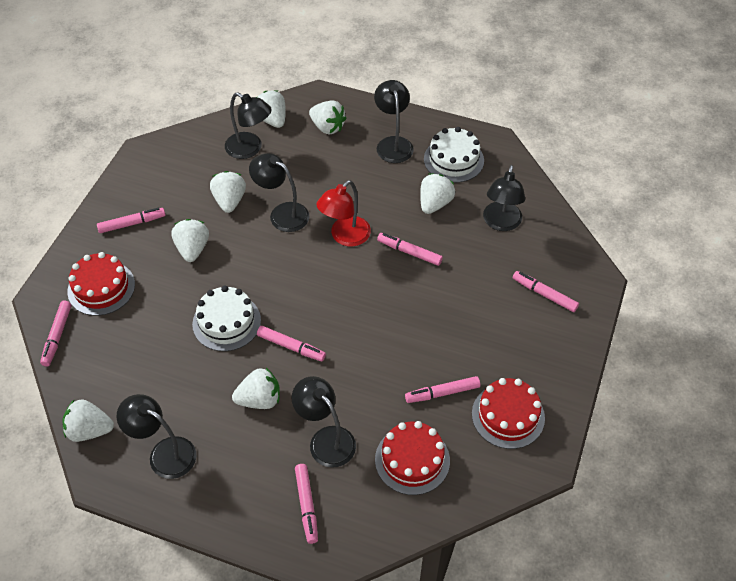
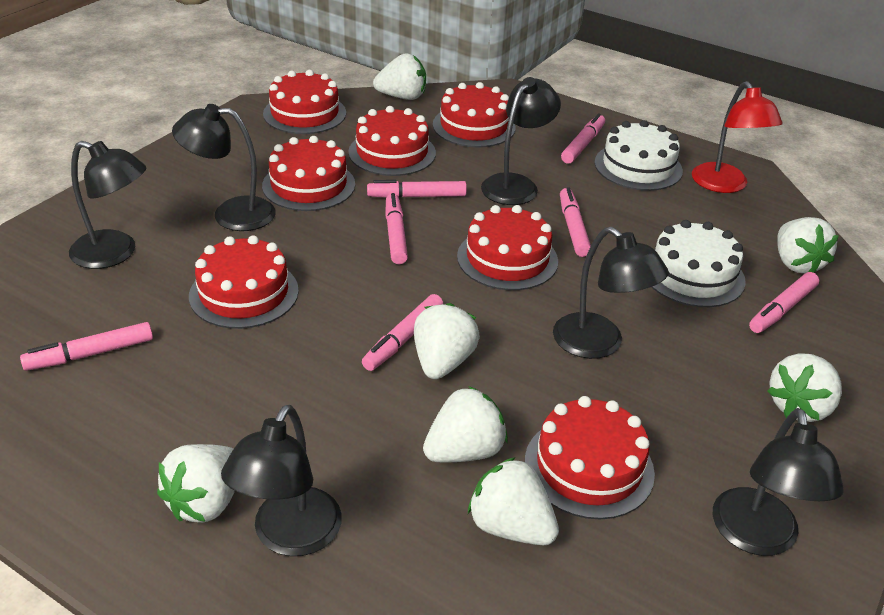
red cake: [68,252,135,316] [375,421,450,495] [472,378,545,449] = 3 -> [189,235,299,329] [262,136,355,211] [263,70,346,134] [348,106,436,176] [433,82,516,147] [457,205,558,290] [525,396,655,519] = 7

